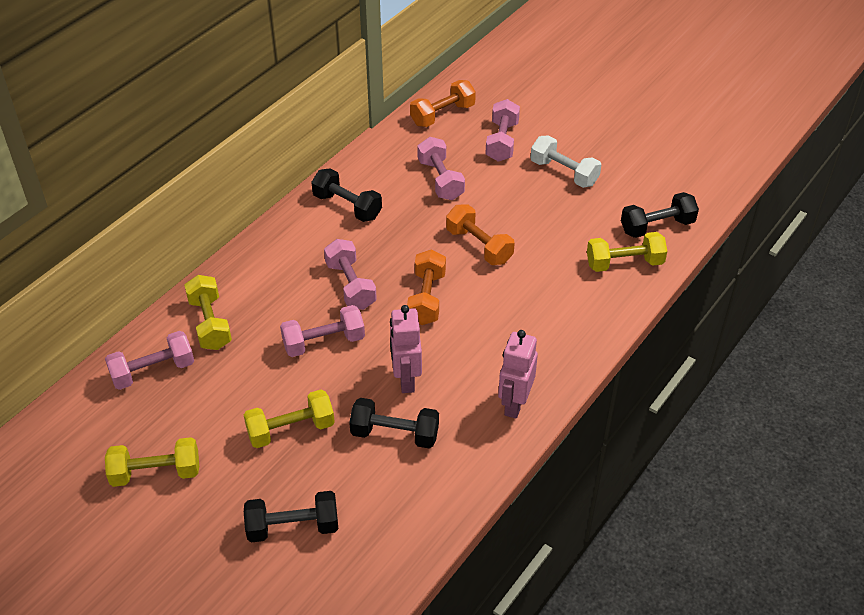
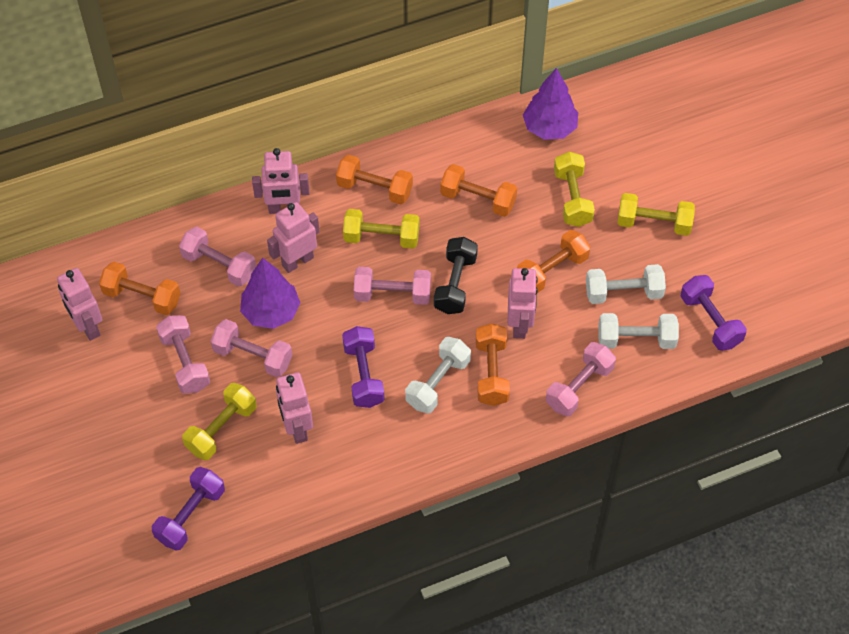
black dumbbell: [244,491,338,542] [311,168,382,222] [349,398,439,449] [621,192,699,238] = 4 -> [434,237,478,314] = 1
orange dumbbell: [407,249,446,325] [410,80,476,127] [446,204,515,265] = 3 -> [99,262,180,315] [336,155,413,205] [440,164,517,217] [476,323,510,406] [517,230,590,293] = 5
pink robot: [390,305,422,393] [498,330,538,419] = 2 -> [57,268,103,341] [252,148,309,214] [267,202,320,273] [276,372,313,444] [508,268,538,339] = 5
purple dumbbell: none = 0 -> [152,467,225,551] [342,326,385,408] [680,275,747,351] = 3
purple tree: none = 0 -> [240,258,300,329] [523,68,578,140] = 2
white dumbbell: [531,135,601,188] = 1 -> [405,337,471,414] [586,264,666,304] [599,313,679,349] = 3

